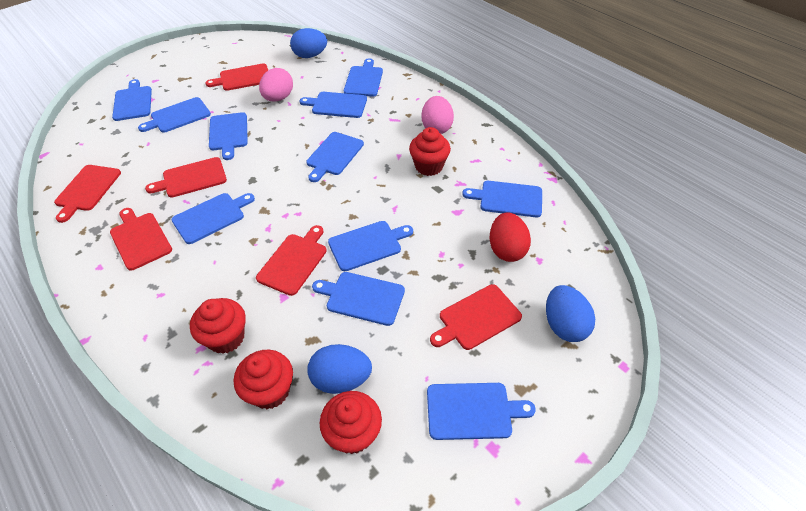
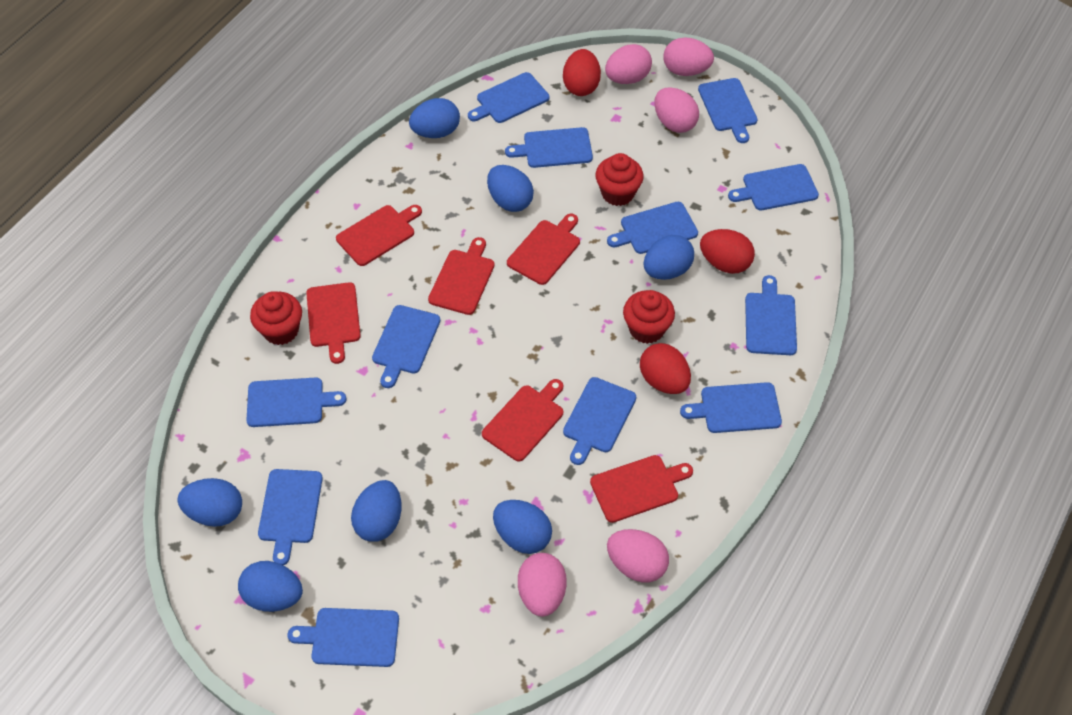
blue cutting board: [112,79,152,121] [138,97,211,133] [172,193,255,244] [209,112,248,160] [300,92,367,118] [306,132,364,182] [312,272,405,326] [328,221,413,271] [344,58,383,97] [427,383,536,440] [462,181,542,217] = 11 -> [246,378,347,427] [258,469,323,565] [287,608,399,667] [372,305,440,388] [468,72,549,123] [505,127,593,168] [563,377,636,465] [607,202,698,254] [680,382,782,433] [698,78,758,143] [728,164,819,210] [745,275,797,355] = 12
blue egg: [290,28,327,58] [307,344,372,394] [546,285,595,342] = 3 -> [177,478,242,527] [238,561,303,612] [351,480,401,542] [409,98,460,138] [487,165,534,212] [493,500,552,554] [643,235,694,280] = 7
pink egg: [259,68,293,102] [422,96,454,134] = 2 -> [518,553,567,617] [605,44,652,84] [607,529,669,582] [654,87,699,133] [664,37,714,76] = 5
red cupcake: [190,298,246,354] [234,350,293,409] [320,391,382,454] [409,127,451,176] = 4 -> [250,291,302,345] [595,153,644,206] [623,290,675,344] = 3
red egg: [490,212,531,262] = 1 -> [563,49,601,96] [640,343,691,394] [700,229,755,274] = 3

